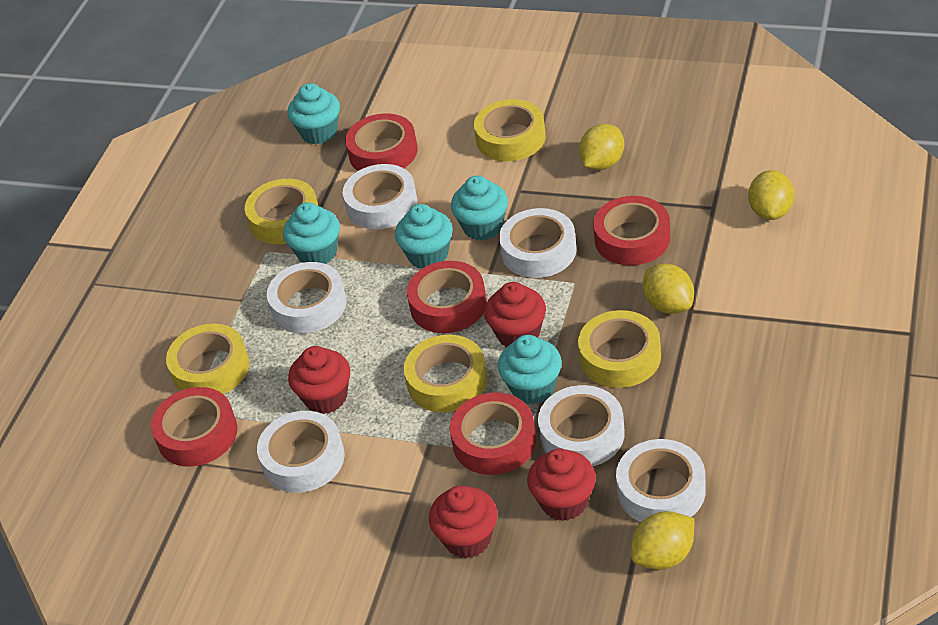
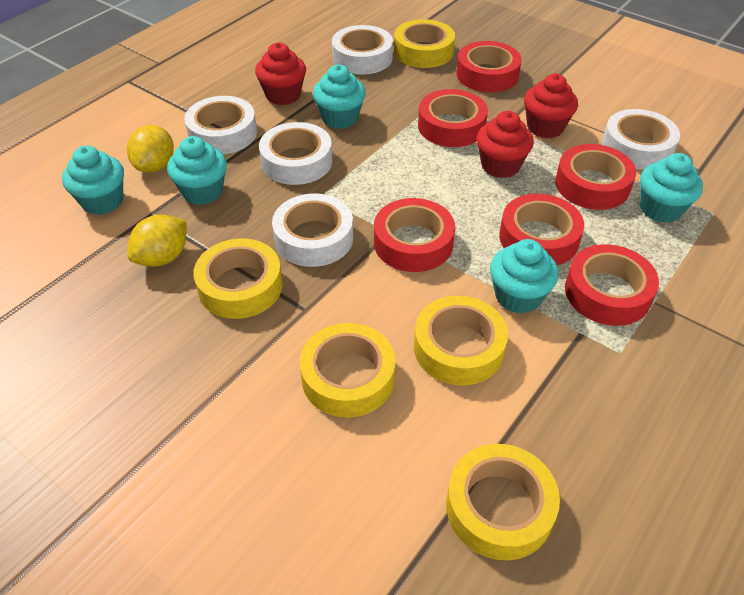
red cupcake: [288,346,350,414] [429,486,498,558] [484,282,546,347] [527,448,596,521] = 4 -> [255,42,306,105] [476,111,534,178] [524,74,578,138] = 3
red tape: [151,387,237,467] [345,113,418,171] [407,261,487,333] [450,393,536,475] [593,196,670,265] = 5 -> [374,198,455,272] [418,89,488,147] [456,41,522,92] [499,194,584,265] [555,144,636,210] [565,244,659,326] = 6
white tape: [257,411,345,493] [267,262,347,333] [343,164,418,230] [499,208,577,278] [538,385,625,466] [616,439,706,522] = 6 -> [184,96,257,154] [259,122,332,185] [272,194,353,267] [332,25,393,75] [602,109,680,170] = 5
yellow lemon: [579,124,624,170] [631,511,694,570] [642,264,694,314] [748,170,794,220] = 4 -> [127,125,174,173] [127,214,187,267] = 2

